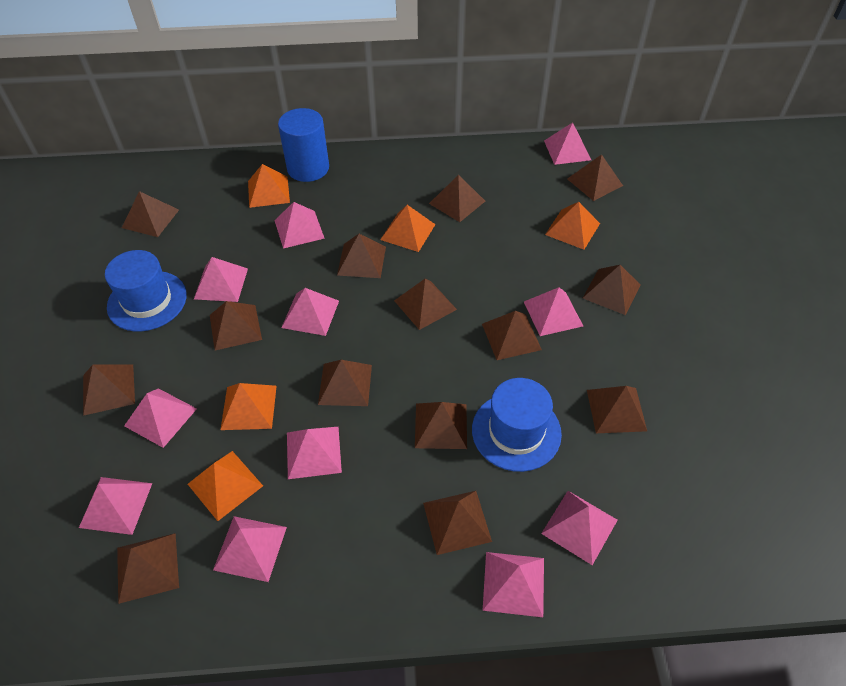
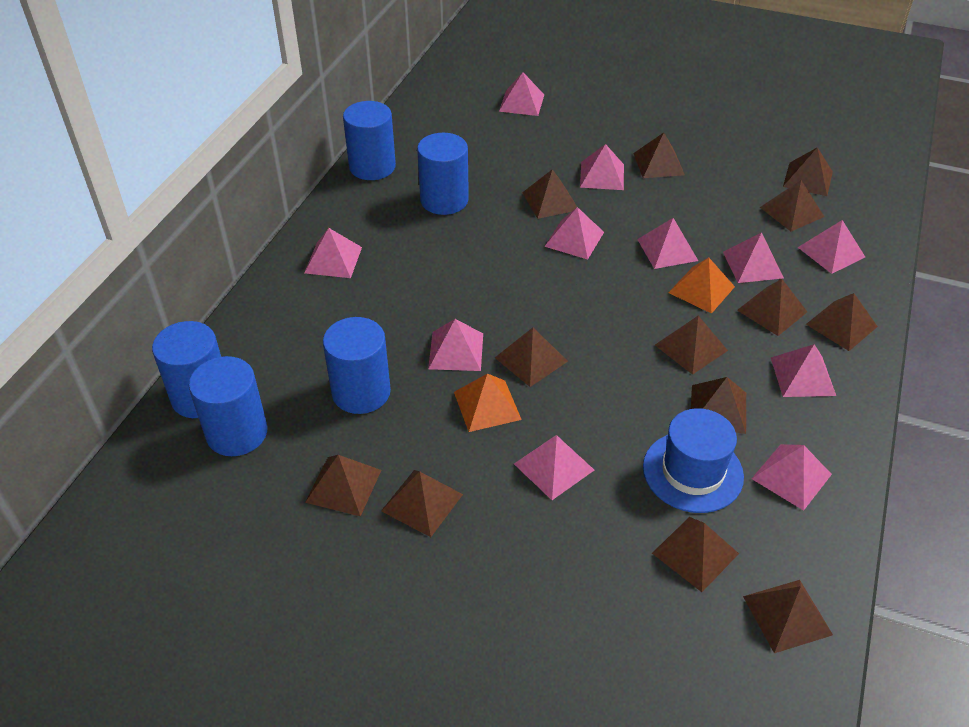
blue cylinder: [278,108,329,182] = 1 -> [152,321,221,418] [189,356,268,456] [323,317,391,414] [343,101,396,180] [417,133,469,215] = 5
blue hat: [105,250,187,331] [472,378,562,472] = 2 -> [643,408,744,513] = 1
brown pyramid: [83,364,135,416] [117,533,179,604] [122,191,179,237] [210,301,262,351] [318,360,372,406] [337,234,386,278] [394,279,457,330] [415,402,467,449] [423,491,492,555] [429,175,485,222] [482,311,542,360] [567,154,623,201] [583,265,640,315] [587,386,647,433] = 14 -> [305,455,381,517] [381,470,463,537] [495,327,568,387] [522,169,577,219] [633,133,685,178] [652,517,739,592] [655,316,728,375] [691,377,746,434] [737,279,807,336] [743,580,833,653] [760,180,824,232] [783,147,833,196] [806,293,878,351] = 13
orange pyramid: [188,451,263,521] [220,383,277,430] [248,164,290,208] [380,205,436,252] [545,202,600,250] = 5 -> [454,374,522,432] [668,257,735,314] = 2

